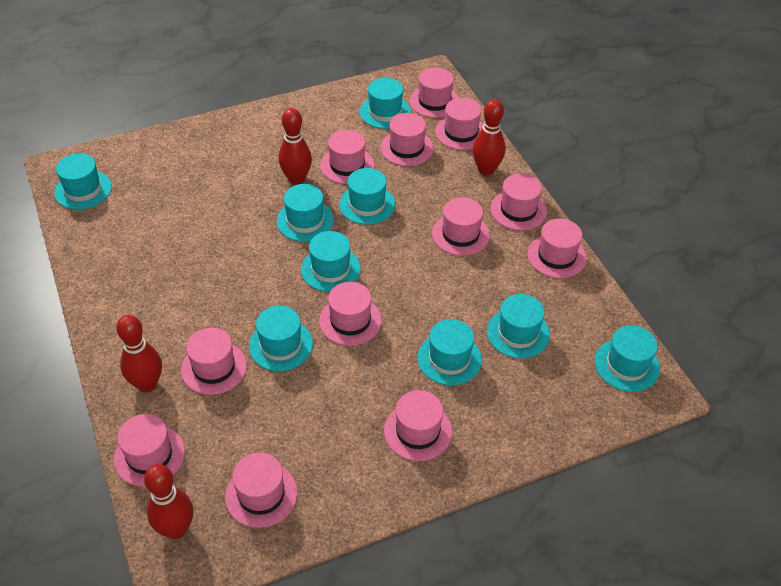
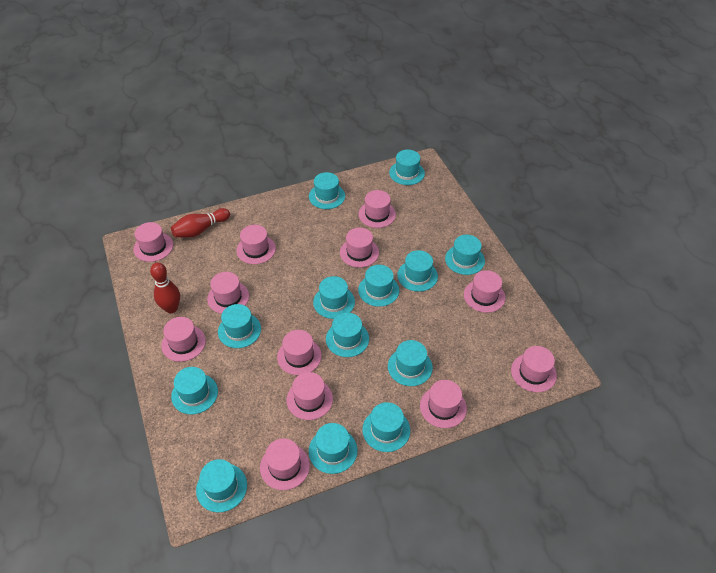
red bowling pin: [116,315,162,392] [144,464,193,539] [279,108,312,185] [473,99,505,175] = 4 -> [150,262,180,313] [171,208,230,238] = 2
turquoise hat: [54,153,112,210] [249,306,313,371] [277,184,334,242] [301,231,361,292] [339,168,395,225] [360,78,411,129] [417,319,482,385] [487,294,550,359] [595,325,660,392] = 9 -> [171,367,218,415] [196,459,247,512] [218,304,261,348] [309,172,345,209] [309,423,358,474] [313,276,355,319] [326,313,369,357] [358,265,399,307] [362,402,410,452] [388,340,433,386] [389,150,425,185] [397,250,438,292] [445,235,485,275] = 13

